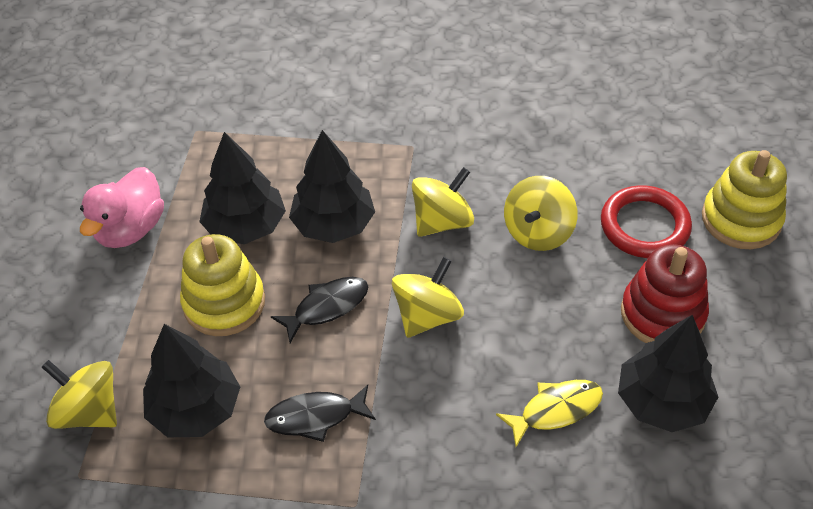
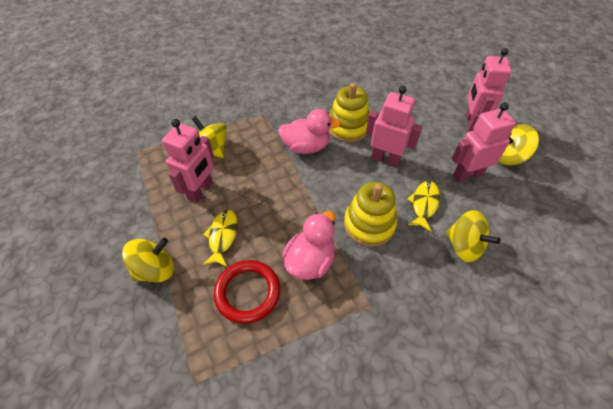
black fish: [264,385,376,442] [271,277,368,343] = 2 -> none = 0
black tree: [143,324,240,437] [200,132,286,244] [289,130,375,243] [618,315,718,432] = 4 -> none = 0
pink duck: [80,167,164,248] = 1 -> [278,109,341,154] [282,211,335,280] = 2
pink robot: none = 0 -> [162,119,214,203] [366,86,423,167] [452,103,516,182] [466,48,512,131] = 4
red stacking toy: [621,244,709,343] = 1 -> none = 0
yellow fish: [496,380,603,447] = 1 -> [202,210,238,267] [407,181,440,232] = 2

